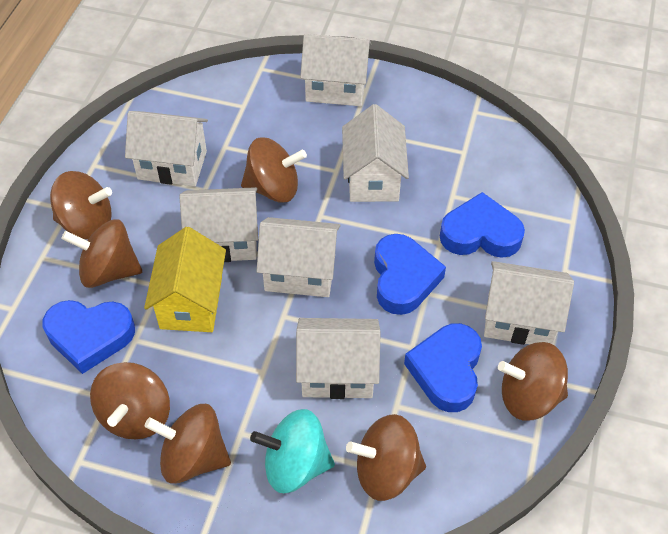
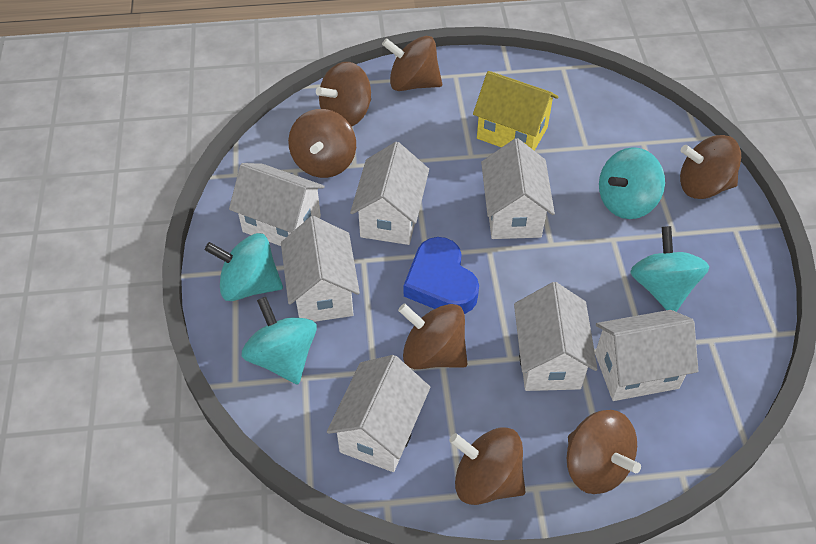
blue heart: [43,300,135,374] [374,234,446,315] [404,323,482,412] [440,192,525,258] = 4 -> [404,237,479,314] = 1
turquoise spinning top: [250,409,335,493] = 1 -> [205,233,283,301] [242,297,317,384] [599,147,665,219] [630,226,709,312] = 4

